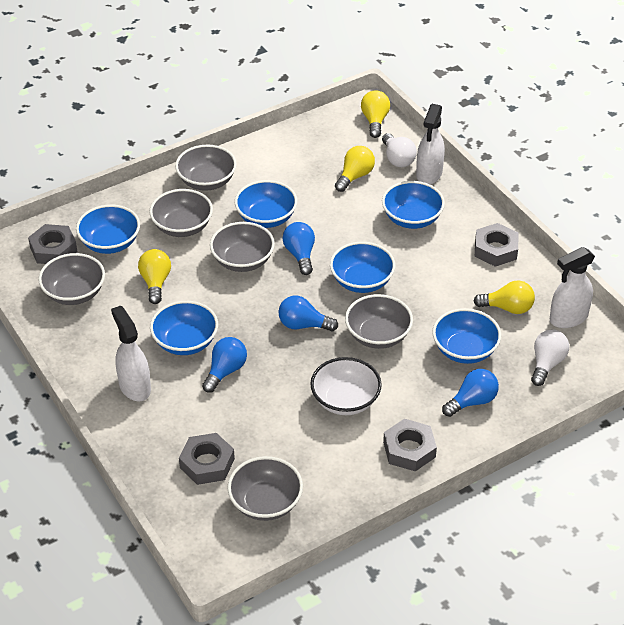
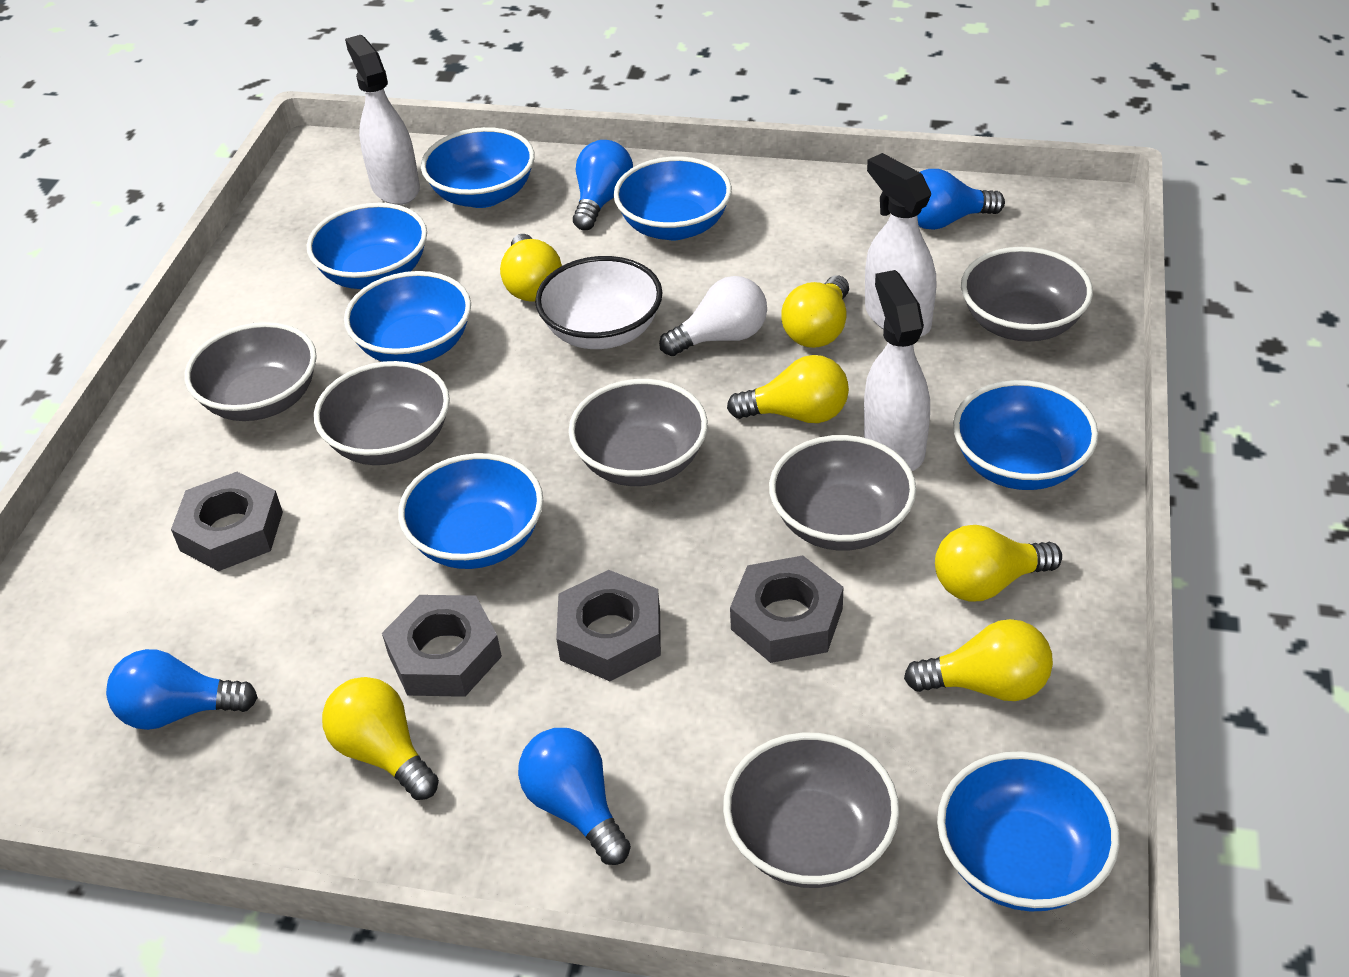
blue bowl: [76,204,140,254] [150,301,218,355] [235,180,297,228] [330,242,396,293] [382,181,445,229] [432,308,501,364] = 6 -> [307,203,427,289] [344,271,471,364] [398,453,543,569] [421,127,535,208] [614,156,732,240] [937,751,1120,912] [953,380,1098,490] = 7
white light bulb: [382,133,417,167] [531,329,569,386] = 2 -> [659,276,767,356] = 1
yellow light bulb: [138,249,171,304] [335,146,375,192] [361,90,390,138] [474,281,535,314] = 4 -> [322,677,439,800] [500,234,562,302] [727,355,849,423] [781,276,849,348] [904,619,1053,701] [935,525,1062,602] = 6

